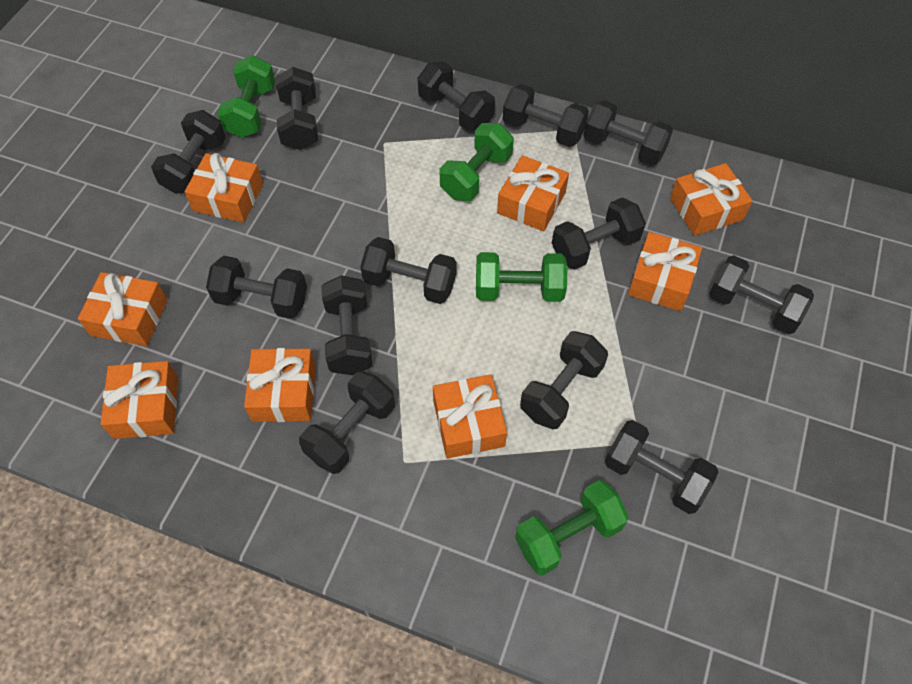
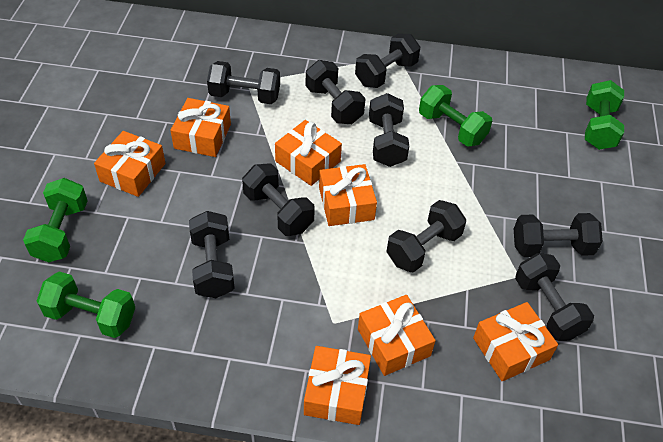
black dumbbell: [151,110,226,194] [206,256,307,319] [276,67,318,150] [299,371,395,474] [321,275,372,375] [360,237,457,304] [417,62,495,132] [503,84,589,147] [520,331,608,429] [552,198,646,270] [583,100,673,166] [605,420,718,514] [709,255,814,334] = 13 -> [189,211,235,298] [207,61,280,104] [242,163,315,236] [306,60,366,124] [355,34,420,88] [369,93,409,167] [387,200,466,273] [514,213,603,257] [515,253,594,341] = 9
orange gift: [78,272,167,346] [100,361,178,439] [184,153,263,223] [244,348,316,422] [433,374,507,459] [497,155,569,231] [628,232,702,311] [670,163,752,236] = 8 -> [94,131,165,197] [170,98,231,157] [275,120,342,186] [304,346,371,425] [319,164,377,226] [358,295,436,376] [473,302,558,381] = 7

